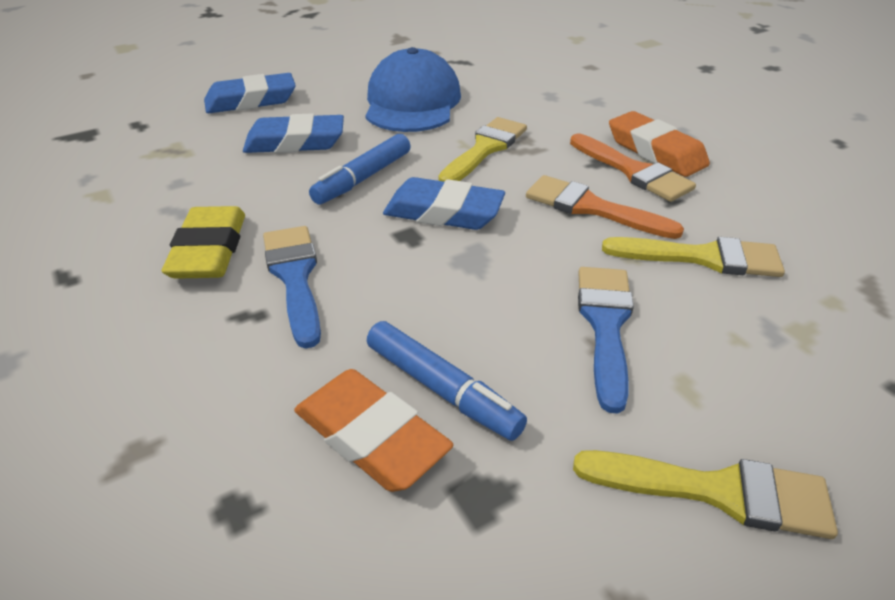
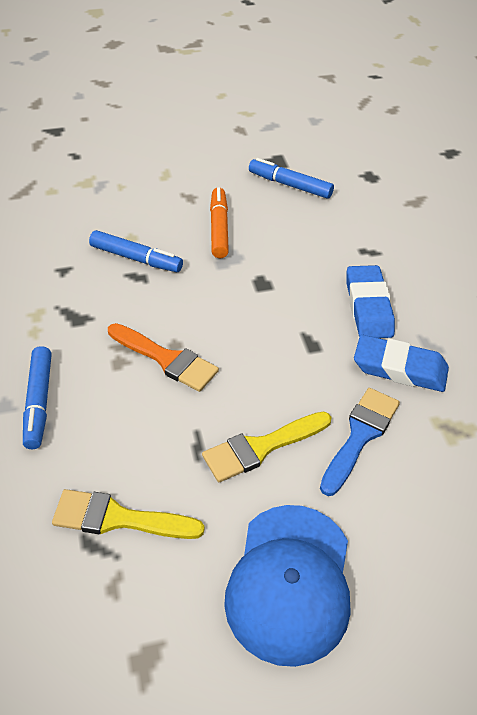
blue brush: [263,226,321,349] [578,267,634,414] = 2 -> [320,388,400,496] = 1
blue eraser: [204,73,296,113] [243,113,344,153] [383,177,505,230] = 3 -> [347,265,395,338] [354,335,449,392] = 2
blue marker: [309,134,411,205] [367,321,527,441] = 2 -> [23,346,52,449] [89,230,183,272] [249,158,334,199] = 3
orange brush: [526,175,684,239] [570,134,696,202] = 2 -> [108,323,219,392] = 1
orange eraser: [294,369,453,492] [609,111,710,177] = 2 -> none = 0
orange marker: none = 0 -> [210,187,229,258] = 1
yellow brush: [439,117,527,182] [573,450,838,539] [602,237,785,277] = 3 -> [52,489,204,539] [202,411,332,482] = 2
yellow eraser: [162,206,245,279] = 1 -> none = 0

